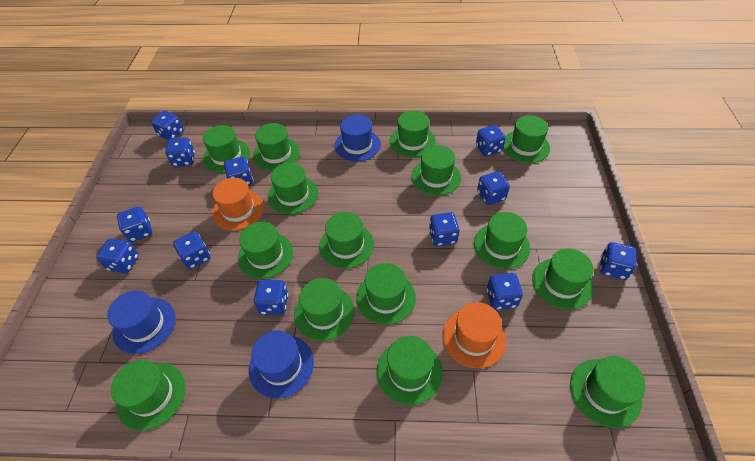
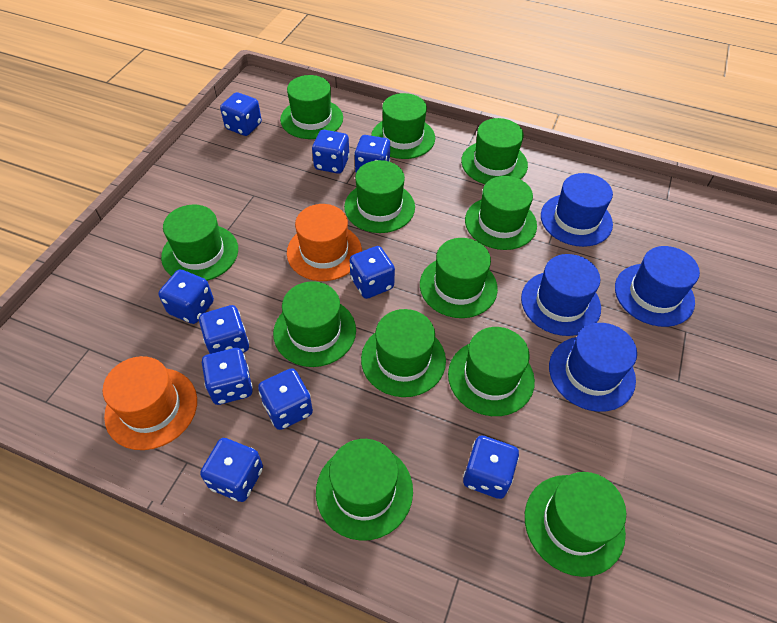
blue dice: [96,238,139,273] [117,207,152,242] [151,111,184,140] [165,137,195,167] [173,231,211,269] [224,157,253,185] [254,280,288,315] [429,212,460,246] [476,125,506,156] [477,171,510,205] [487,273,523,310] [600,242,636,280] = 12 -> [158,270,214,324] [199,305,249,354] [200,438,263,502] [202,348,253,405] [220,92,262,136] [258,368,313,430] [312,130,350,174] [350,246,395,299] [354,135,390,173] [463,436,519,499] = 10
blue hat: [107,290,175,354] [249,330,314,399] [335,114,381,161] = 3 -> [521,254,601,336] [541,173,613,247] [549,323,637,412] [615,246,700,327] = 4
green hat: [111,360,186,431] [203,125,250,173] [238,222,293,279] [253,123,300,171] [268,163,318,214] [294,278,355,341] [319,212,374,268] [356,263,416,325] [377,336,443,405] [390,111,436,158] [411,145,461,196] [474,212,530,269] [503,115,550,163] [532,248,594,310] [570,356,646,428] = 15 -> [161,205,238,281] [273,281,356,367] [280,75,343,139] [316,439,413,541] [344,160,415,233] [361,309,446,397] [371,93,435,159] [420,238,498,318] [448,327,535,416] [461,118,528,184] [465,176,537,250] [525,472,626,577] = 12

